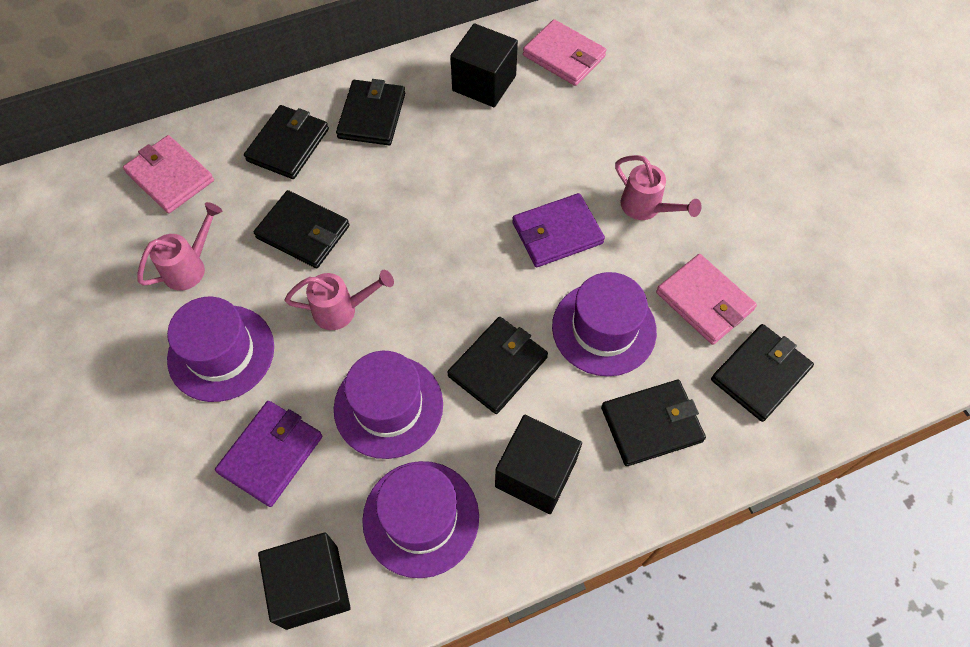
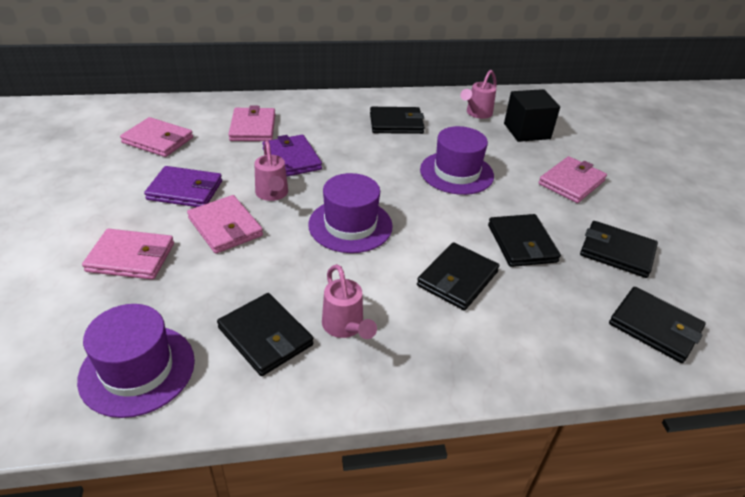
black cube: [258,532,351,630] [450,23,518,107] [495,415,582,514] = 3 -> [504,89,560,142] = 1
pink wallet: [123,135,214,213] [523,19,607,86] [656,254,757,345] = 3 -> [82,229,174,280] [120,117,193,157] [187,195,263,254] [228,106,275,141] [538,156,607,203] = 5
purple hat: [167,297,274,402] [334,351,443,459] [362,461,479,578] [552,272,657,376] = 4 -> [77,304,195,418] [308,173,393,253] [420,126,494,195] = 3

